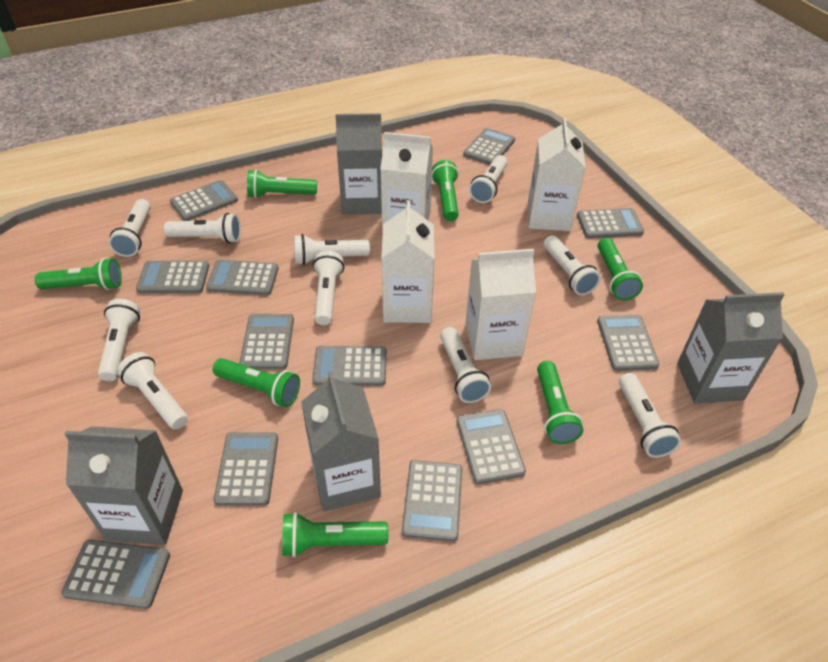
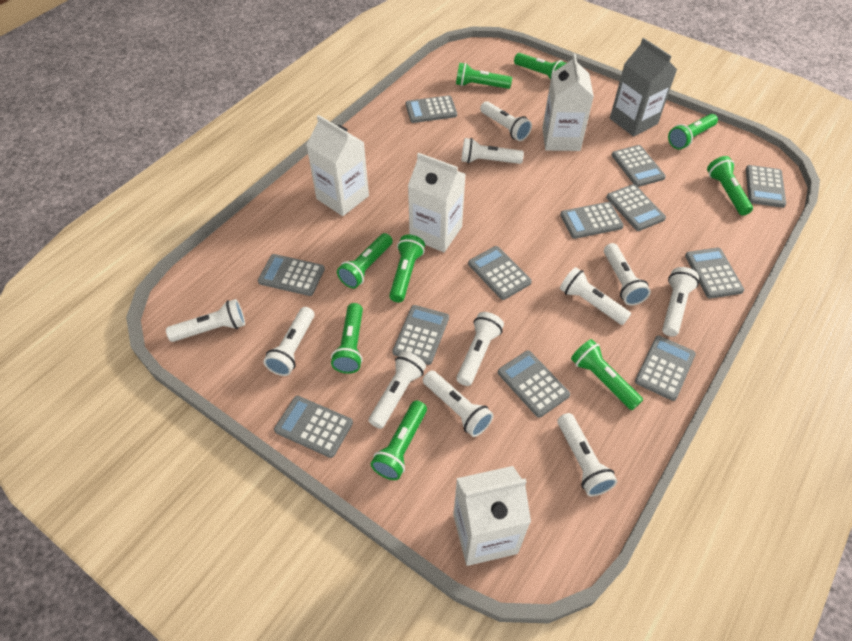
green flashlight: [35,258,122,290] [213,358,300,407] [247,170,317,198] [282,512,388,557] [432,160,459,221] [537,361,583,444] [598,238,643,300] = 7 -> [331,303,363,374] [337,233,393,289] [371,401,427,480] [389,235,425,302] [456,63,512,89] [514,53,566,80] [571,339,643,410] [668,114,718,149] [707,156,753,216] = 9
grey carton: [64,426,183,545] [301,371,381,512] [335,113,382,214] [677,292,785,403] = 4 -> [610,38,677,137] = 1
white flashlight: [98,299,140,381] [108,199,151,257] [117,352,188,430] [164,213,241,243] [294,234,370,265] [313,251,344,325] [440,327,491,403] [469,155,508,203] [544,235,601,295] [619,373,681,458] = 10 -> [166,299,245,342] [263,307,315,376] [369,351,426,429] [423,370,494,437] [456,312,504,386] [462,138,524,164] [480,101,532,141] [558,413,617,496] [560,267,631,325] [604,243,651,306] [662,267,699,337] = 11

